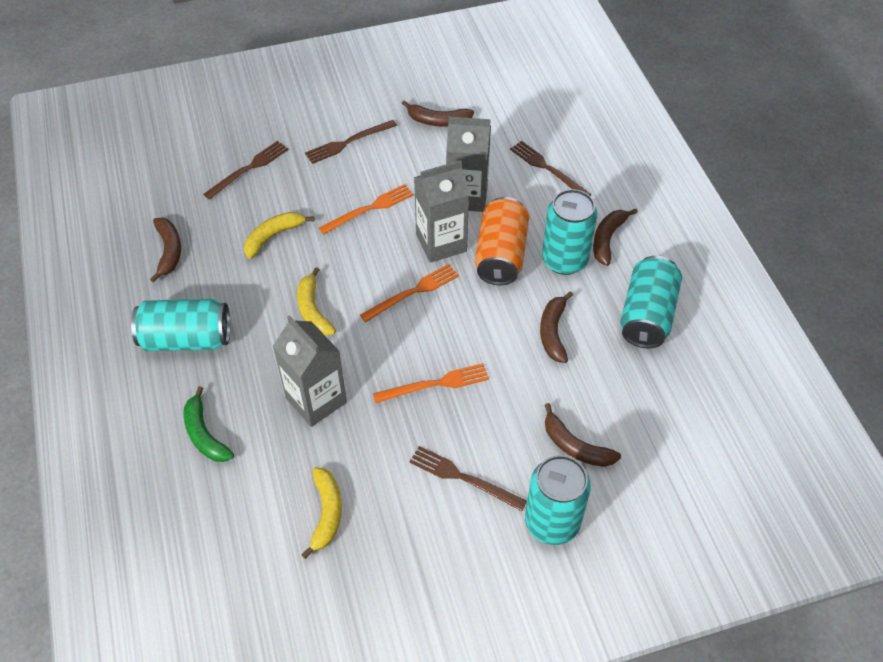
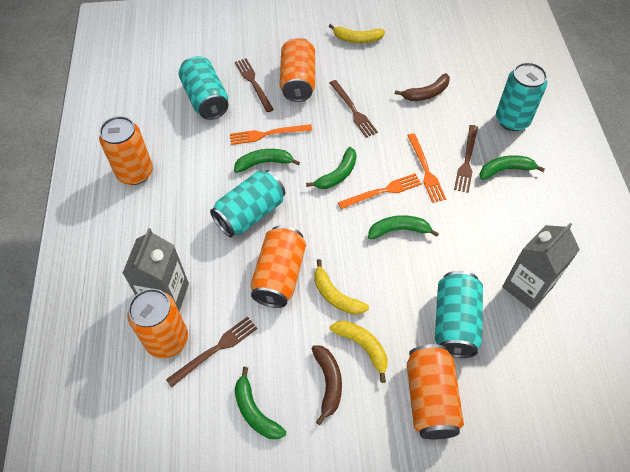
brown banana: [150,217,181,283] [402,100,474,127] [540,291,573,363] [545,403,621,467] [593,209,638,266] = 5 -> [312,345,342,425] [395,73,450,101] = 2
green banana: [183,386,234,462] = 1 -> [234,149,300,173] [235,367,286,439] [306,147,356,189] [368,215,439,239] [480,155,545,180] = 5
grey carton: [272,315,347,427] [414,160,469,263] [446,116,491,212] = 3 -> [122,228,189,311] [502,223,580,310] = 2
orange can: [475,197,529,285] = 1 -> [99,116,153,185] [127,289,188,358] [250,225,306,308] [280,37,315,102] [407,344,464,439] = 5

